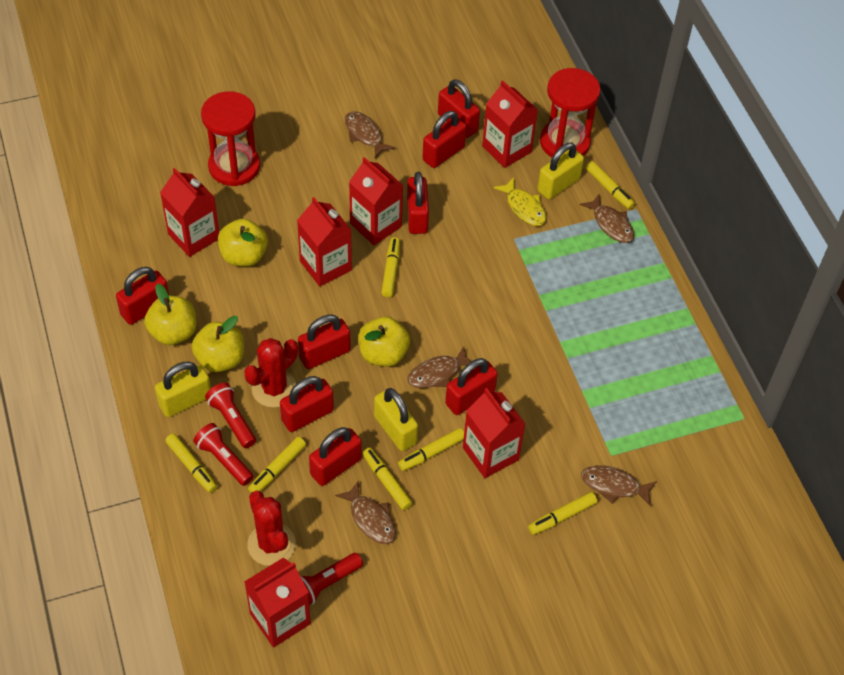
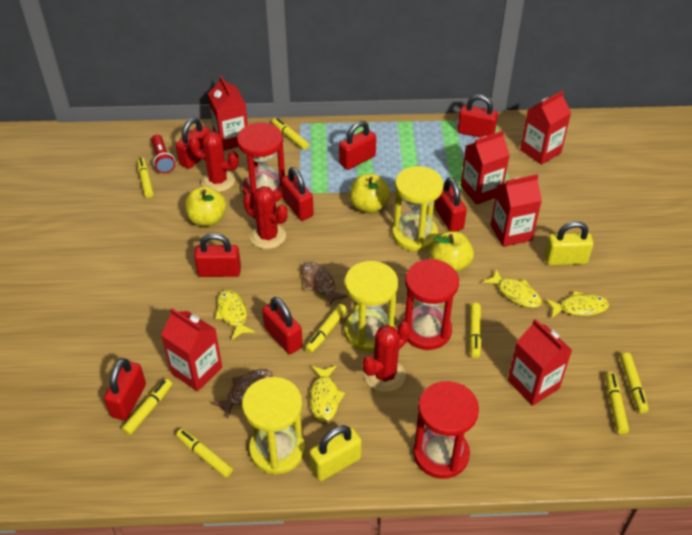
brown fish: [335,480,396,544] [345,111,395,158] [407,346,472,388] [580,193,634,243] [581,465,657,506] = 5 -> [211,369,273,419] [301,262,347,306] = 2
red cactus: [244,338,298,408] [247,491,296,566] = 2 -> [189,131,239,192] [243,186,288,249] [362,322,411,392] = 3
red flashlight: [193,423,254,486] [205,382,256,448] [300,553,363,605] = 3 -> [151,135,175,173] = 1
red hourglass: [201,91,260,186] [540,68,600,157] = 2 -> [237,123,285,202] [402,259,459,350] [413,381,479,479] = 3
yellow apple: [144,283,196,345] [192,316,244,372] [218,219,268,267] [358,316,410,367] = 4 -> [185,186,226,226] [350,174,391,213] [430,232,474,272] = 3
yellow fish: [493,177,546,226] = 1 -> [215,290,255,340] [310,365,345,422] [483,269,542,308] [545,291,609,318] = 4
yellow hourglass: none = 0 -> [242,377,305,474] [345,261,398,352] [392,166,444,251] = 3
yellow marker: [165,434,217,493] [248,437,306,492] [362,447,412,510] [381,237,400,297] [398,428,464,471] [528,492,597,535] [586,161,635,209] = 7 -> [122,379,172,435] [137,157,154,198] [176,429,233,477] [272,118,309,150] [305,304,347,353] [469,303,482,358] [606,372,629,434] [620,353,648,413] = 8
yellow padlock: [155,361,211,417] [374,388,418,451] [537,143,584,199] = 3 -> [309,425,362,481] [544,221,593,265] = 2

